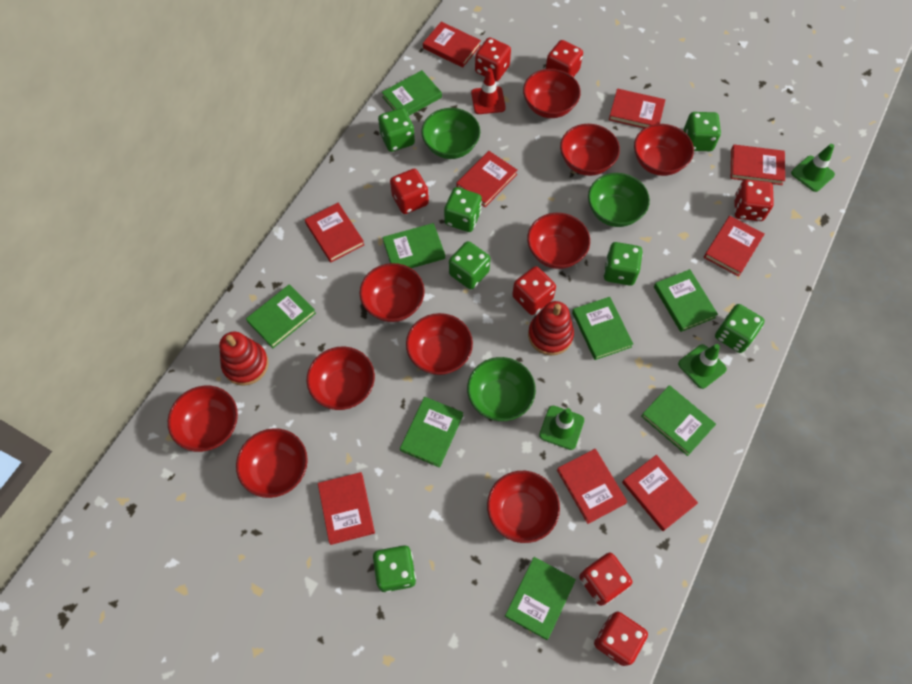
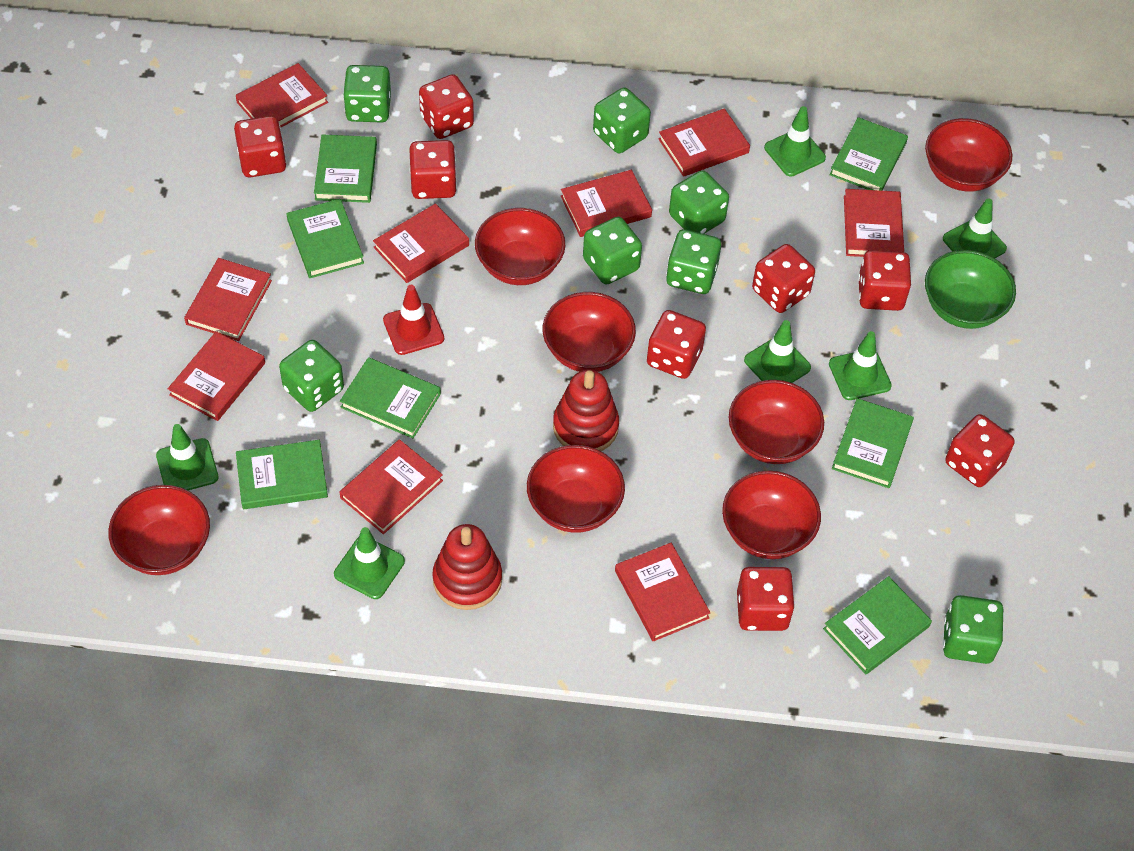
green book: [246,284,316,348] [382,70,442,116] [383,223,445,268] [400,397,463,468] [505,557,576,640] [572,297,633,360] [641,385,716,456] [654,269,718,332] = 8 -> [236,440,328,509] [287,199,364,278] [314,134,377,203] [340,357,441,438] [823,576,932,674] [830,117,908,191] [832,398,914,488] = 7
green bowl: [421,108,480,159] [467,357,536,421] [588,173,650,227] = 3 -> [925,250,1016,329] = 1
green traffic cone: [539,406,584,450] [678,344,727,389] [791,144,835,192] = 3 -> [156,424,219,490] [334,527,405,599] [744,320,811,383] [764,106,826,177] [829,331,892,400] [943,198,1007,258] = 6
red bowl: [168,386,238,452] [236,428,308,498] [307,347,375,410] [359,263,424,322] [406,313,473,375] [487,471,560,543] [523,69,581,118] [527,213,590,269] [560,124,620,176] [634,124,694,176] = 10 -> [108,485,210,575] [475,208,565,285] [527,445,625,533] [543,292,636,372] [722,470,821,559] [729,380,824,464] [925,118,1012,192] = 7
red dice: [390,169,429,214] [475,37,511,81] [512,266,556,315] [546,40,583,77] [579,552,632,606] [594,612,648,666] [734,180,774,221] = 7 -> [234,116,286,177] [409,140,457,199] [419,74,474,139] [647,310,706,379] [737,567,795,631] [752,244,815,313] [858,250,911,311] [945,414,1015,487] = 8

